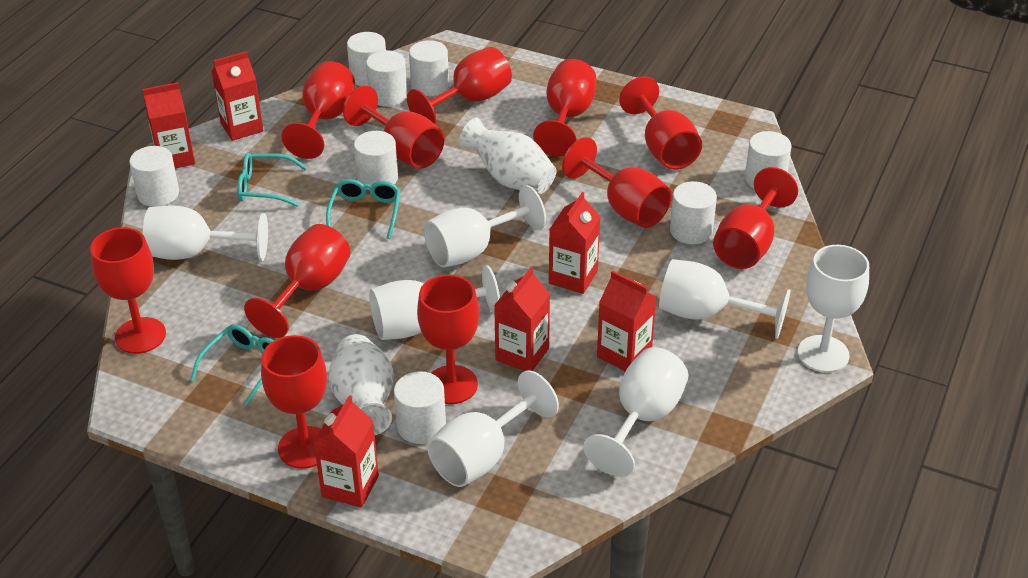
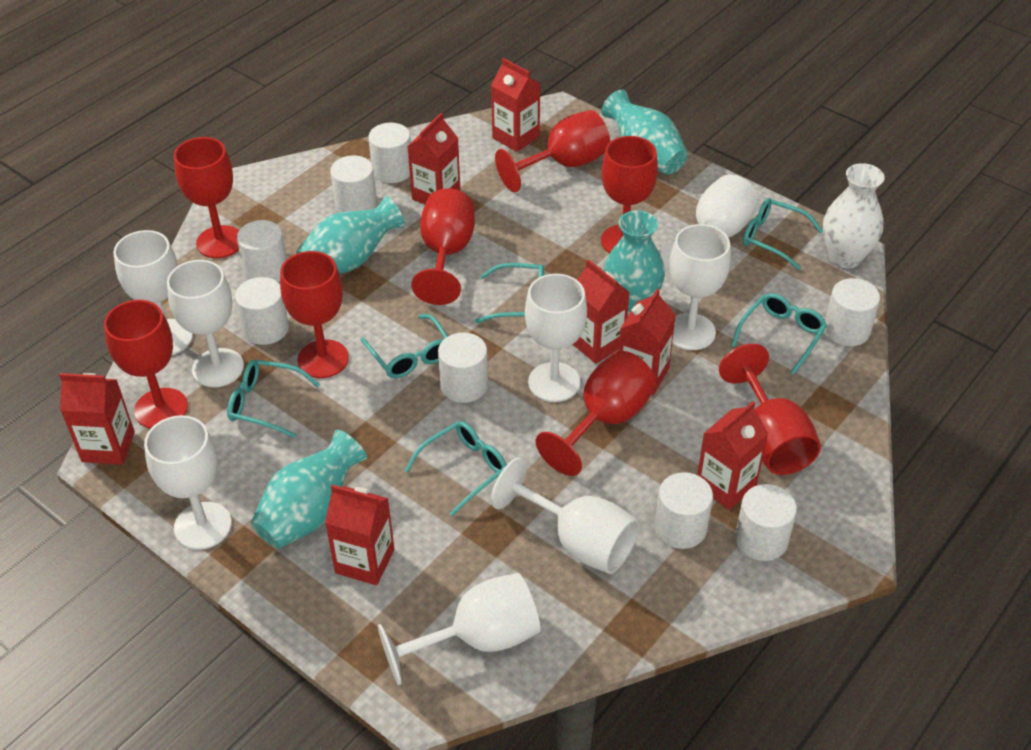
red carton: [142,82,195,168] [212,51,264,141] [313,395,379,508] [494,267,550,371] [549,192,600,294] [597,271,657,371] = 6 -> [59,373,135,465] [325,485,394,585] [407,113,461,205] [491,58,540,152] [573,259,630,364] [619,289,676,395] [697,401,768,510] = 7
red goblet: [90,227,166,354] [244,224,351,338] [261,335,327,469] [281,61,355,159] [343,86,444,169] [407,47,512,124] [417,275,479,404] [533,59,597,156] [562,137,672,228] [619,77,702,170] [713,167,798,269] = 11 -> [104,300,188,429] [174,137,239,258] [280,251,349,378] [411,188,475,305] [495,110,610,192] [536,351,656,476] [601,136,658,253] [719,344,821,475] = 8
turquoise glasses: [190,324,274,406] [237,153,307,207] [326,179,401,239] = 3 -> [227,360,320,438] [361,314,448,378] [404,421,507,516] [475,263,544,323] [731,293,827,375] [743,198,823,270] = 6
turquoise vase: none = 0 -> [251,430,367,549] [296,196,405,274] [601,90,688,175] [603,210,665,317] = 4
white goblet: [143,205,268,261] [369,265,500,340] [424,185,546,268] [427,370,559,487] [583,347,688,477] [659,259,791,339] [798,245,869,373] = 7 -> [113,230,193,355] [144,415,232,550] [167,260,244,387] [378,573,540,686] [491,457,639,574] [525,274,587,402] [661,174,758,271] [670,224,731,350] = 8
white vase: [329,334,393,435] [459,117,557,194] = 2 -> [823,163,885,269] = 1

